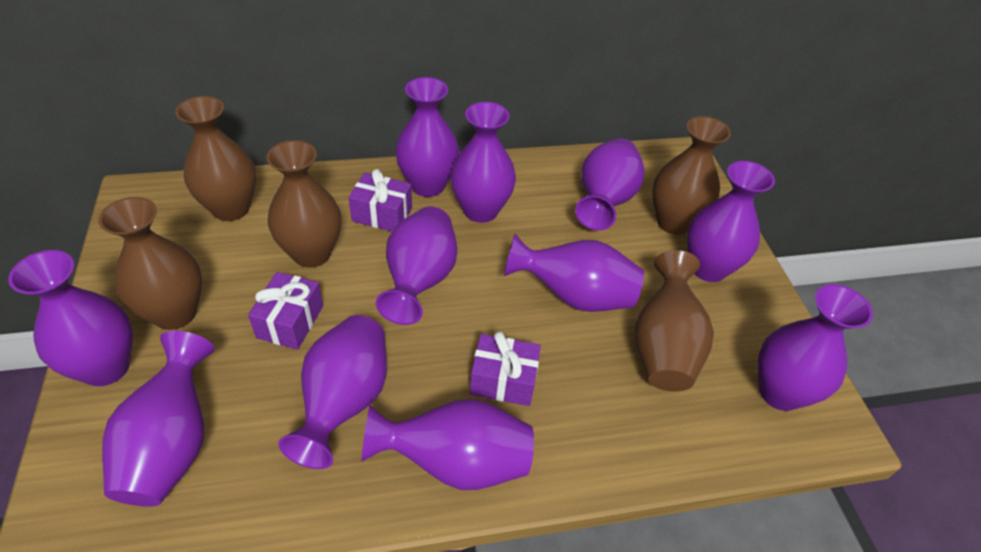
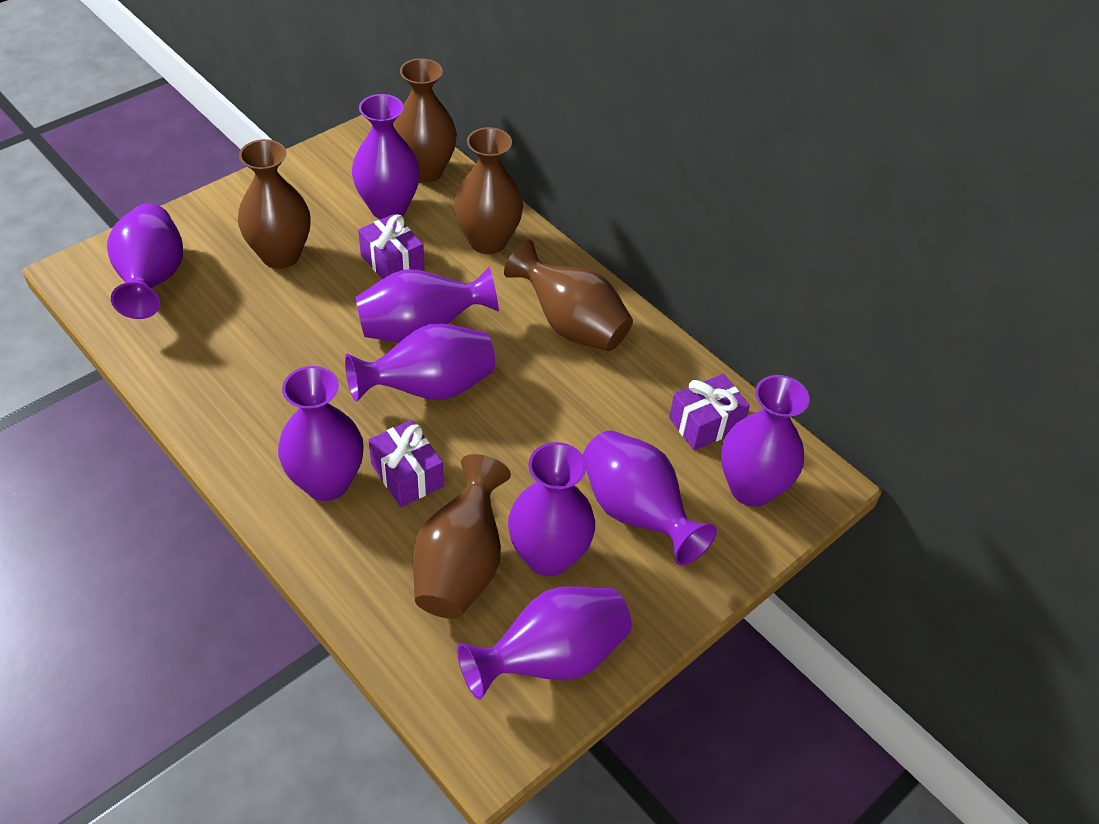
purple vase: [8,250,133,386] [102,331,215,507] [278,315,387,469] [361,399,534,490] [376,207,457,325] [395,77,459,197] [450,102,516,223] [504,234,644,312] [575,138,644,230] [687,161,775,282] [757,284,873,411] = 11 -> [107,203,183,319] [278,366,364,501] [345,323,495,402] [352,94,420,219] [356,267,499,343] [457,586,632,700] [508,442,595,576] [583,430,717,565] [721,375,810,507] = 9

